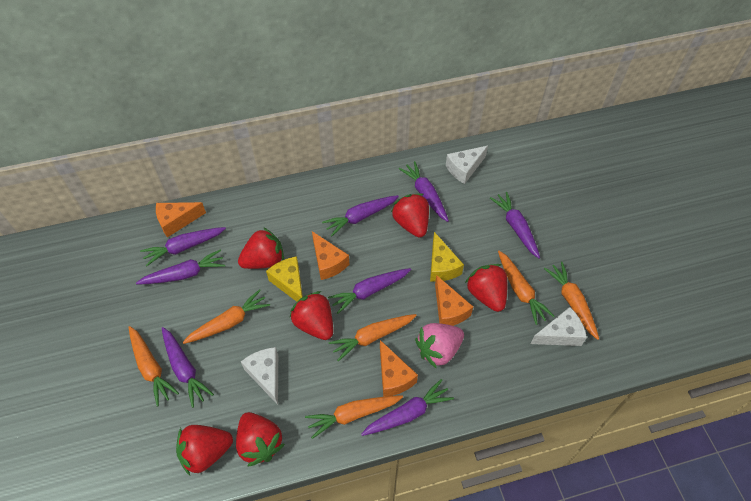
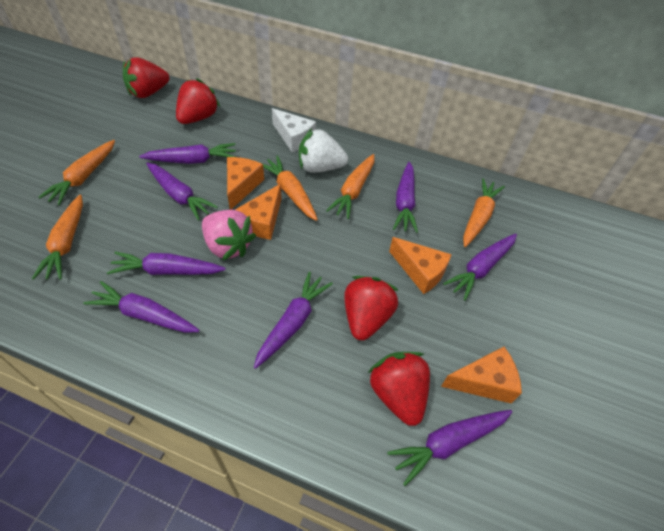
orange carrot: [129,326,179,406] [182,289,270,344] [305,395,403,439] [329,314,417,361] [498,251,555,325] [544,262,599,340] = 6 -> [32,194,83,280] [39,140,115,205] [261,155,318,221] [326,154,374,219] [463,179,505,247] = 5
red strawberry: [176,425,233,475] [236,412,285,467] [238,227,284,269] [290,291,333,340] [391,193,429,238] [465,264,507,312] = 6 -> [123,57,169,98] [176,78,220,124] [344,276,399,341] [368,352,430,426] = 4
white cheese: [241,347,278,405] [446,146,488,184] [531,307,587,346] = 3 -> [272,108,316,152] = 1
white strawberry: none = 0 -> [299,129,348,173] = 1
yellow cheese: [266,256,303,302] [430,232,464,282] = 2 -> none = 0

